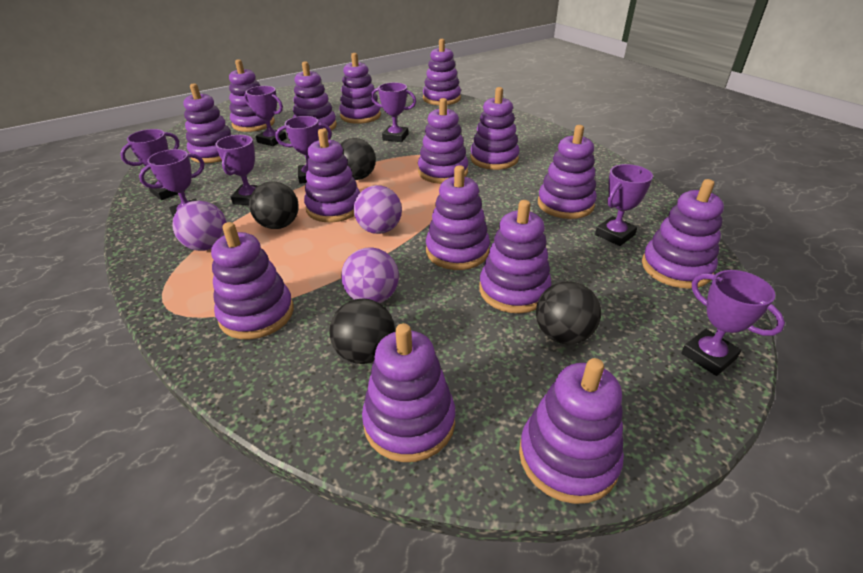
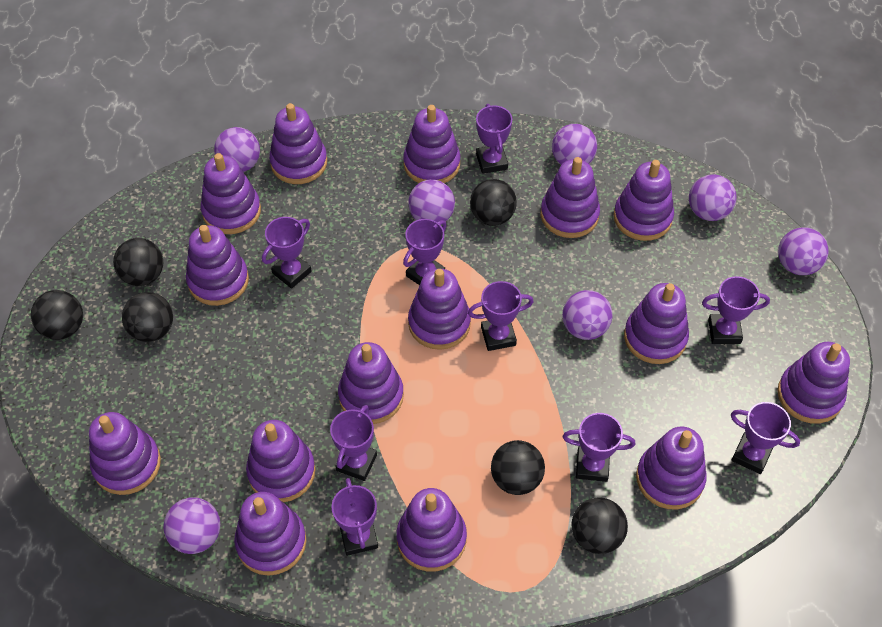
black ball: [249,181,299,229] [329,299,395,364] [341,138,376,180] [536,281,601,344] = 4 -> [31,290,83,340] [113,238,163,286] [122,292,173,342] [470,179,517,226] [491,440,545,495] [572,497,628,554] = 6
purple ball: [172,201,227,251] [341,247,399,303] [354,185,402,234] = 3 -> [163,497,220,554] [214,127,260,172] [408,179,455,222] [552,124,597,165] [562,290,613,340] [689,174,737,221] [778,227,829,275] = 7
purple trophy: [120,129,185,200] [139,149,204,217] [215,135,259,205] [244,86,287,146] [275,116,332,184] [371,82,416,142] [595,164,653,246] [681,270,785,376] = 8 -> [262,217,312,289] [330,405,377,481] [331,478,378,556] [403,219,447,285] [468,281,534,351] [476,104,512,174] [563,413,635,482] [702,276,770,344] [731,402,800,474] = 9

